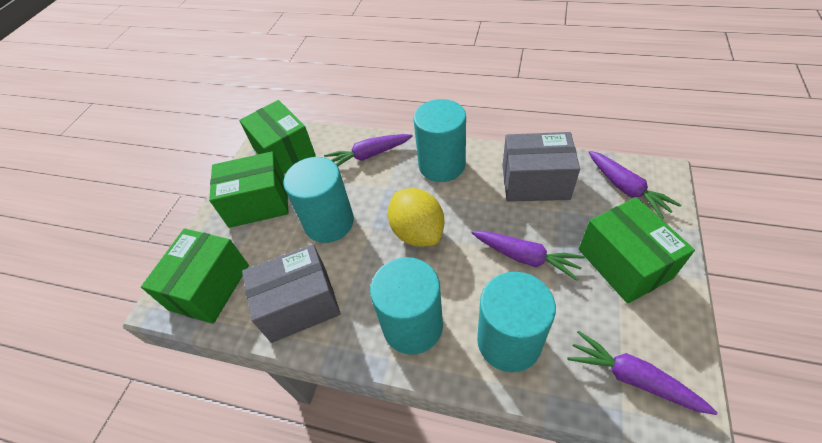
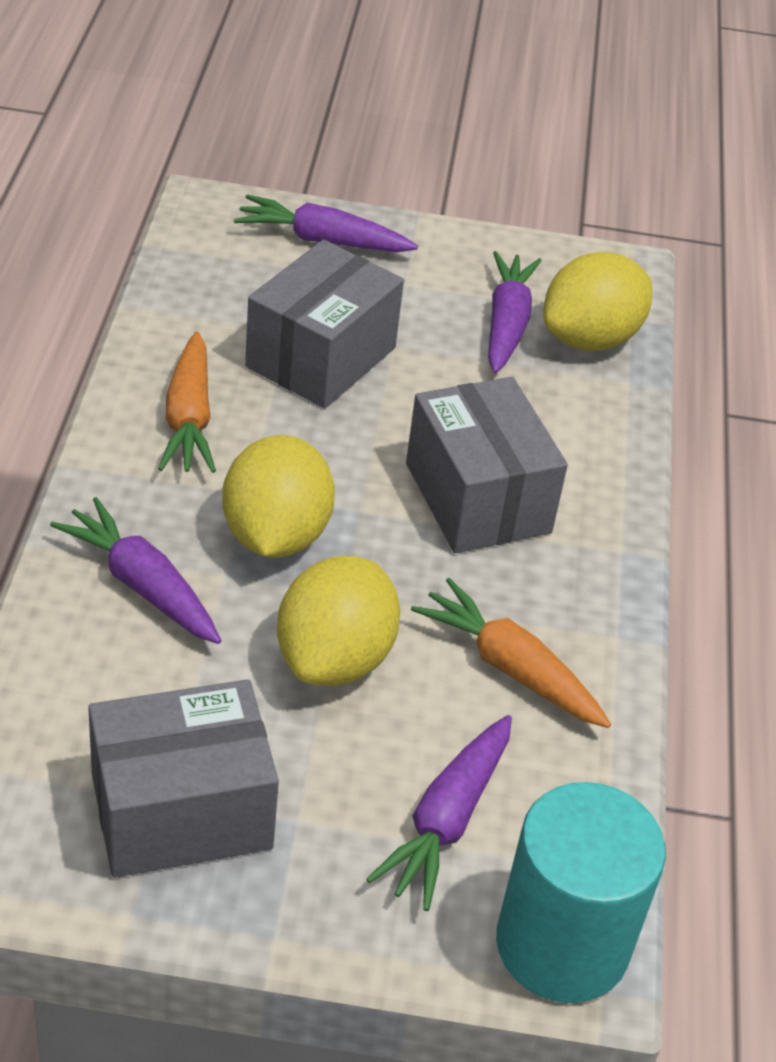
green box: [141,228,249,324] [209,151,289,228] [239,100,316,174] [579,197,695,304] = 4 -> none = 0
grey box: [242,244,341,343] [502,132,580,202] = 2 -> [88,679,279,878] [245,240,404,408] [406,377,568,553] = 3
orange carrot: none = 0 -> [158,331,216,473] [411,578,611,728] = 2
turquoise cylinder: [283,157,354,243] [370,257,443,354] [413,99,466,182] [477,272,556,372] = 4 -> [496,782,666,1003] = 1
yellow lemon: [388,188,444,246] = 1 -> [222,435,335,558] [277,556,400,686] [543,252,652,351] = 3

